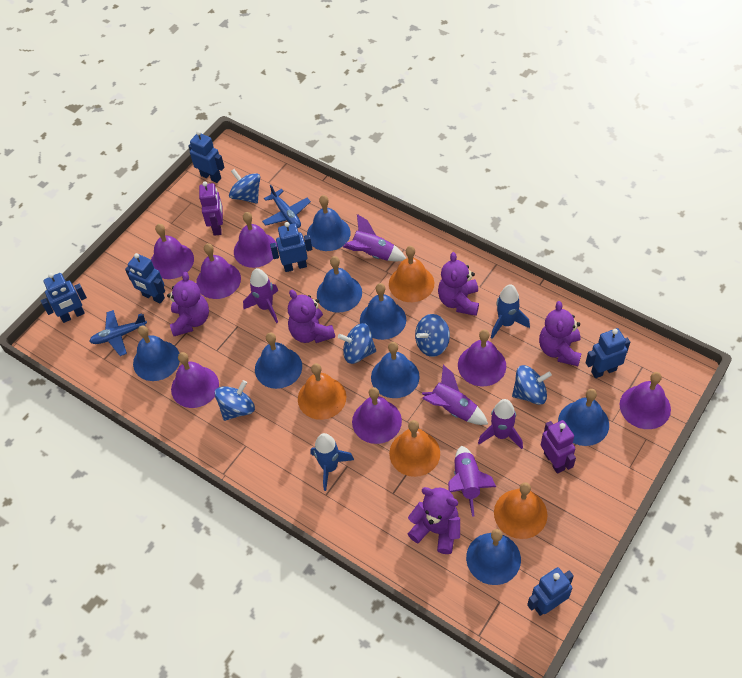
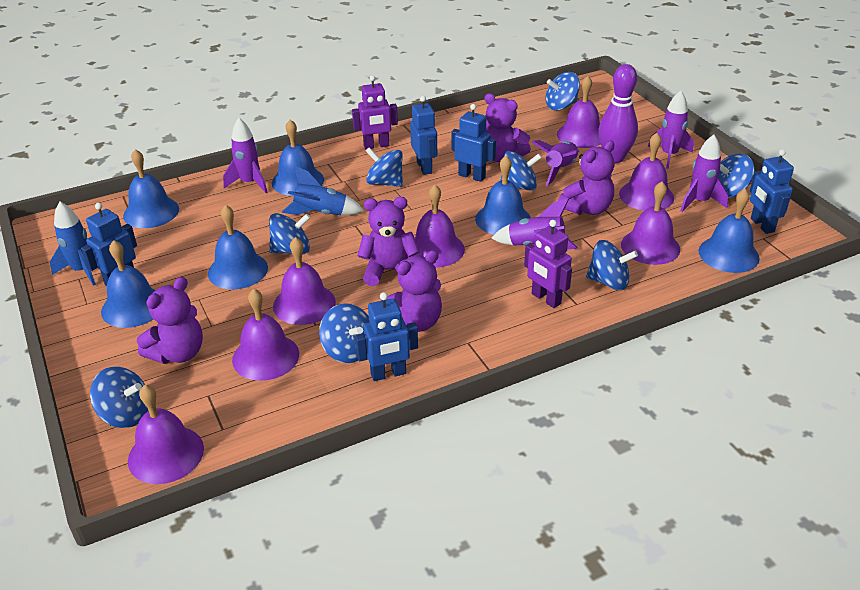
blue bell: [133,325,180,381] [255,333,302,389] [307,195,351,251] [317,256,362,313] [360,283,406,340] [371,342,420,398] [466,529,521,585] [558,389,609,446] = 8 -> [101,240,156,328] [123,149,179,228] [208,205,268,289] [272,120,324,196] [475,156,531,235] [699,189,760,273] = 6
blue plane: [89,310,147,356] [262,185,311,228] = 2 -> none = 0
blue robot: [41,273,87,323] [125,253,165,304] [189,131,225,183] [270,222,312,272] [527,567,574,616] [586,328,630,378] = 6 -> [81,203,137,286] [355,292,418,381] [410,96,437,175] [451,104,496,182] [750,149,794,234] = 5
blue spinning top: [215,380,255,421] [229,169,260,203] [338,323,376,364] [415,314,450,357] [512,365,552,405] = 5 -> [90,367,148,428] [269,213,310,255] [319,303,370,363] [366,147,403,187] [500,151,542,191] [545,72,580,111] [586,240,638,290] [718,154,755,198] = 8
orange bell: [298,363,346,420] [389,246,434,302] [389,420,440,477] [494,482,547,539] = 4 -> none = 0
purple bowling pin: none = 0 -> [598,64,638,163] = 1

